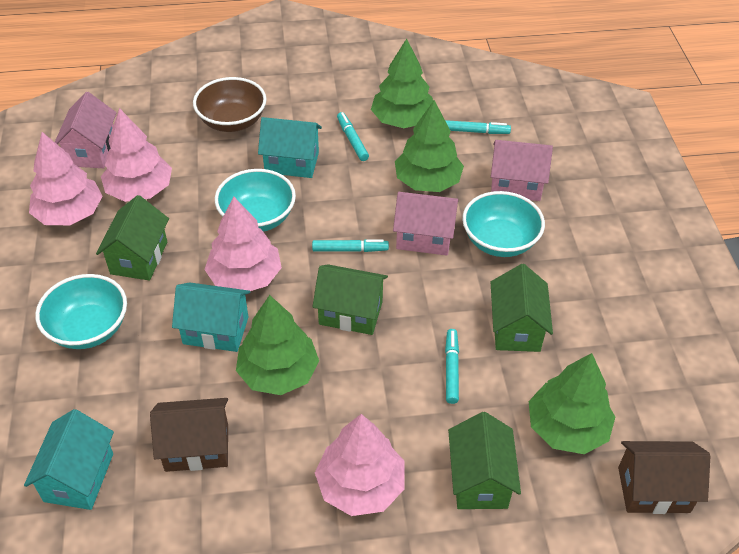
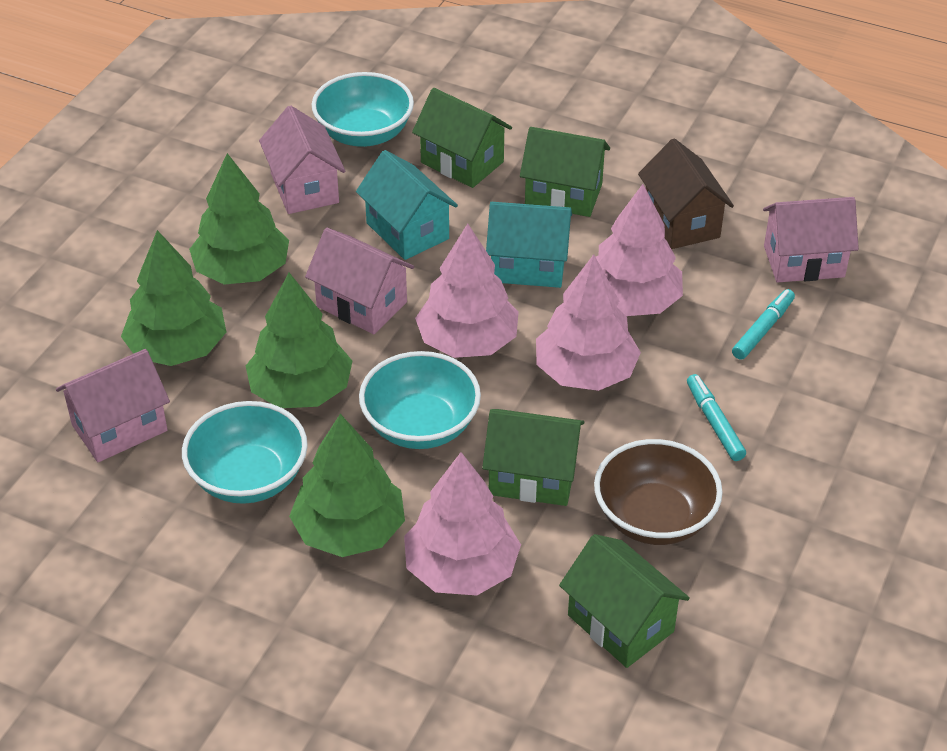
brown house: [150,398,228,472] [618,441,710,514] = 2 -> [638,138,734,249] = 1
pink house: [55,92,117,168] [393,192,458,256] [491,140,553,201] = 3 -> [56,349,170,462] [259,106,345,214] [305,228,414,334] [763,197,859,283] = 4
turquoise house: [24,409,114,510] [172,282,250,352] [258,117,322,178] = 3 -> [356,150,458,260] [486,202,572,288] = 2
turquoise marker: [312,239,389,252] [337,112,369,161] [445,120,511,134] [445,329,459,404] = 4 -> [687,374,746,461] [732,289,795,360] = 2

